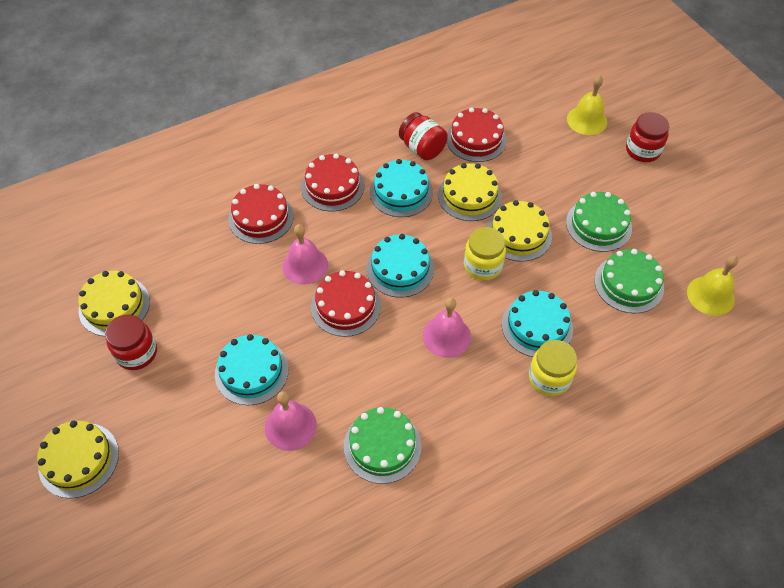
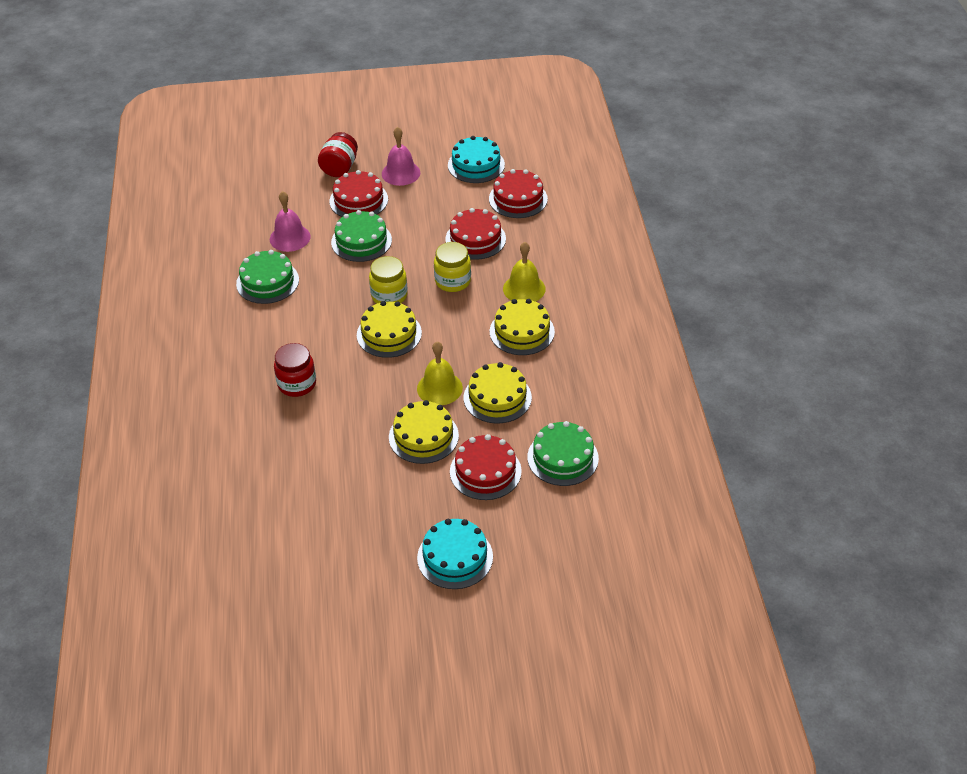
pink bell: [265,391,317,451] [282,224,328,285] [423,298,471,358] = 3 -> [270,191,311,252] [382,127,420,186] = 2
red jar: [105,315,157,370] [399,112,448,160] [626,112,669,162] = 3 -> [274,343,316,397] [318,132,358,177] = 2
turquoise cake: [215,334,289,405] [367,234,434,298] [369,159,433,217] [502,290,573,357] = 4 -> [417,519,493,589] [448,136,505,183] = 2

